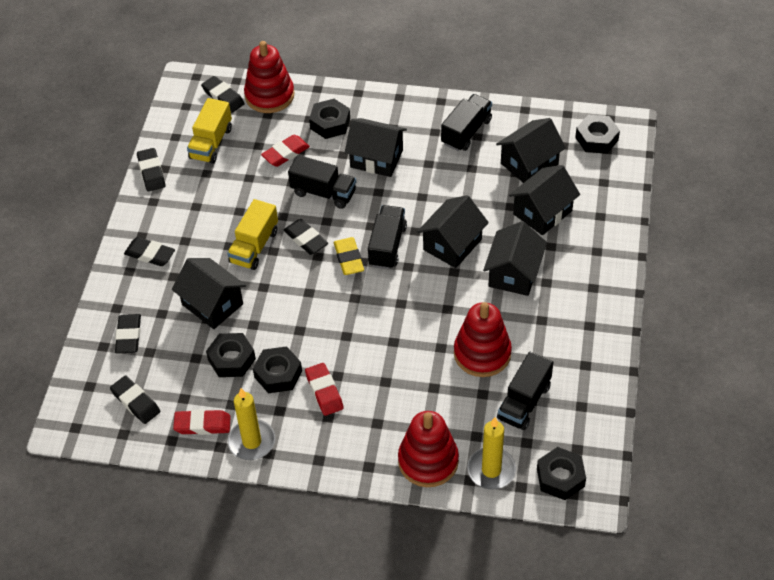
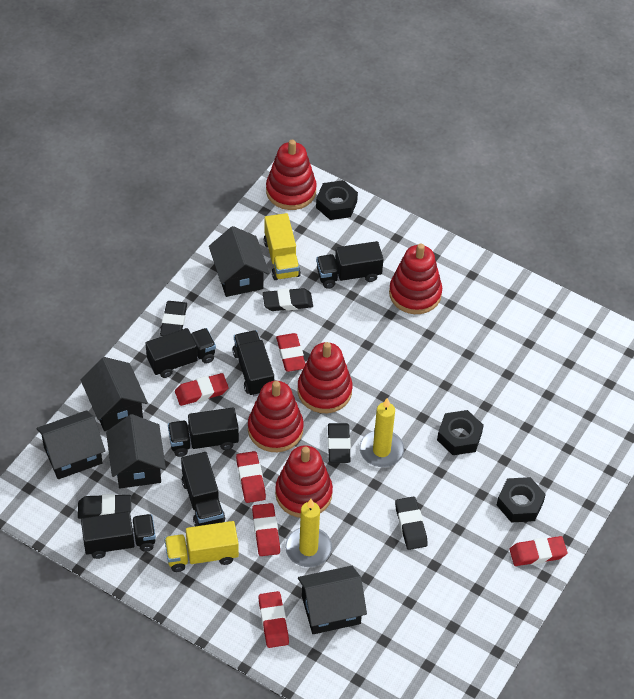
black eraser: [110,375,160,424] [115,314,141,354] [124,237,175,266] [137,148,165,191] [201,76,245,113] [284,219,328,255] = 6 -> [78,494,131,519] [160,301,187,336] [263,288,313,311] [328,423,351,463] [395,497,428,550] = 5
black house: [172,258,246,329] [345,118,407,177] [417,195,489,268] [483,221,547,296] [496,118,566,183] [509,165,580,235] = 6 -> [36,410,105,479] [80,357,148,431] [106,414,166,488] [209,226,269,297] [298,566,367,634] = 5
black nut: [206,333,256,377] [253,346,302,393] [309,99,350,139] [537,447,586,500] [575,115,620,154] = 5 -> [316,180,358,220] [437,410,484,455] [497,477,546,523] = 3
black truck: [288,155,356,209] [368,205,407,269] [441,94,492,151] [497,352,553,430] = 4 -> [81,511,156,559] [146,328,216,378] [168,407,239,457] [181,452,225,526] [232,330,274,396] [316,241,383,289] = 6
red eraser: [173,409,231,435] [261,135,310,167] [305,363,344,416] = 3 -> [175,373,228,406] [236,451,266,503] [252,503,280,556] [258,591,289,648] [276,333,305,372] [510,536,567,566] = 6
red stacking toy: [244,41,294,113] [398,411,459,487] [454,302,512,377] = 3 -> [248,381,304,452] [266,140,317,210] [275,445,333,518] [298,342,352,413] [389,243,442,314] = 5
yellow eraser: [334,237,364,275] = 1 -> none = 0

